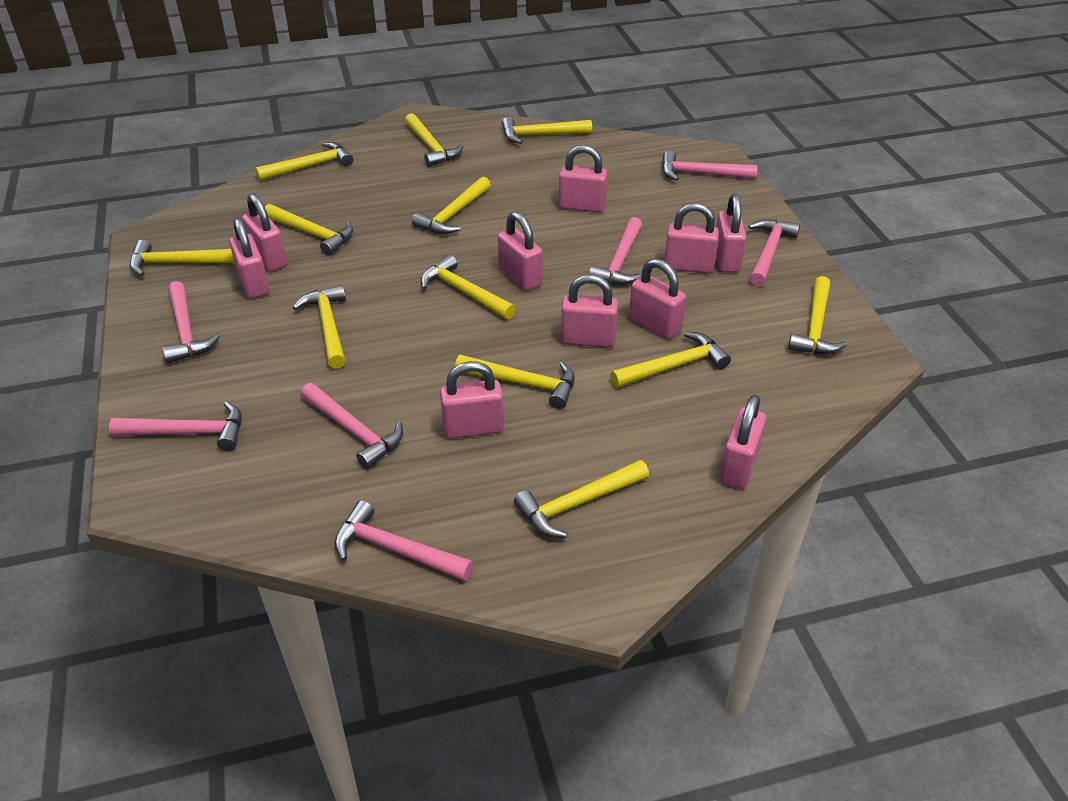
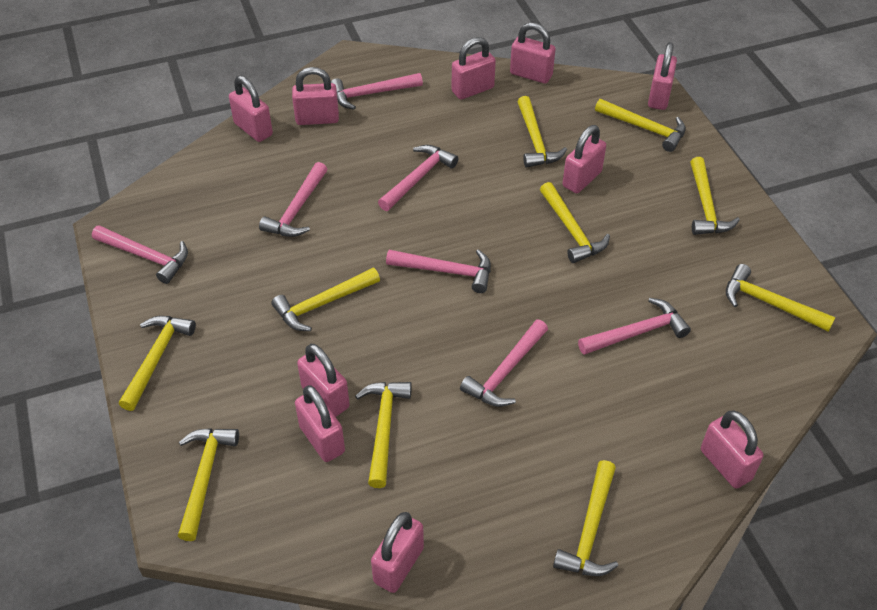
yellow hammer: [130,240,235,276] [255,142,353,181] [265,204,353,255] [293,285,346,369] [405,113,463,167] [412,177,491,234] [421,254,516,319] [455,355,575,409] [502,117,592,144] [514,460,649,538] [610,332,731,388] [788,276,847,354] = 12 -> [119,316,196,411] [178,428,239,541] [271,268,380,331] [355,382,412,488] [517,96,567,168] [540,182,610,263] [553,460,618,576] [595,99,686,152] [690,157,740,235] [726,264,836,332] = 10

